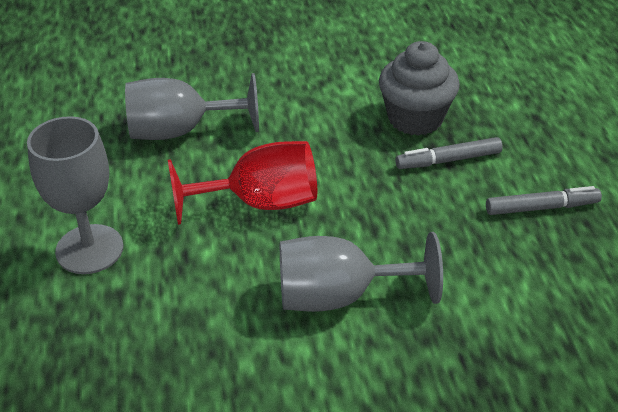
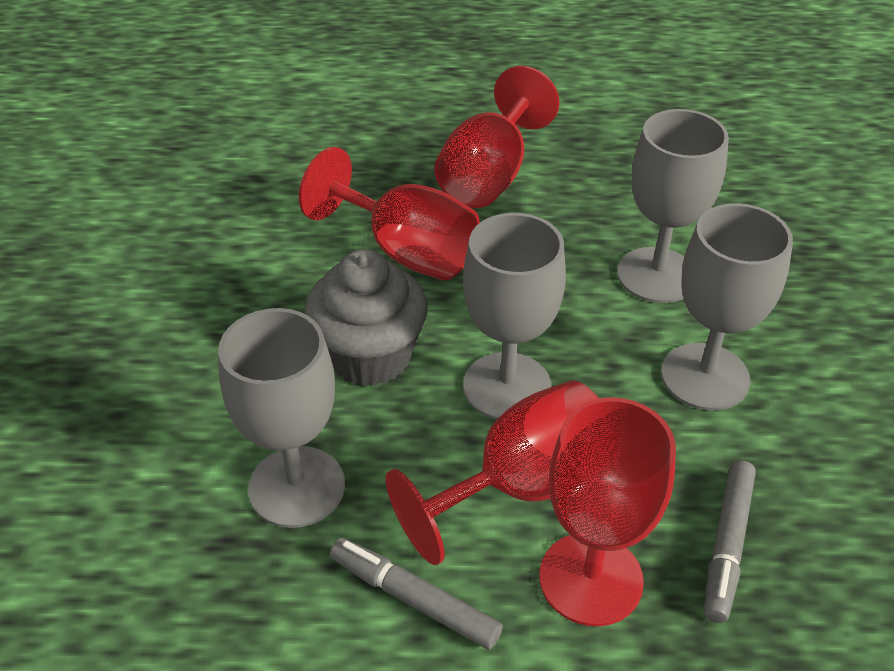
grey goblet: [27,116,123,274] [125,73,259,140] [280,232,443,312] = 3 -> [218,308,345,528] [463,213,566,420] [617,109,729,303] [661,203,793,411] = 4
red goblet: [168,141,317,225] = 1 -> [299,147,480,280] [386,380,599,565] [434,66,560,208] [539,397,676,626] = 4

